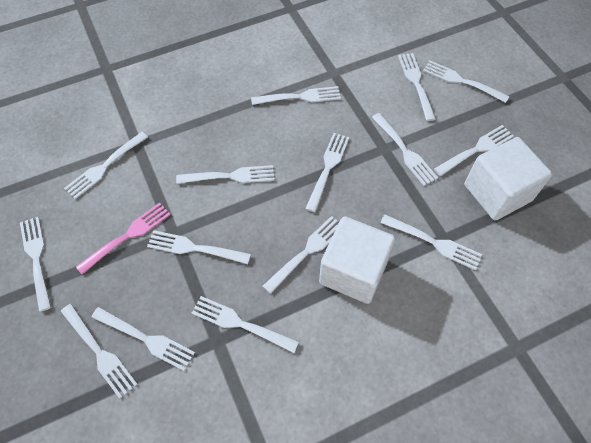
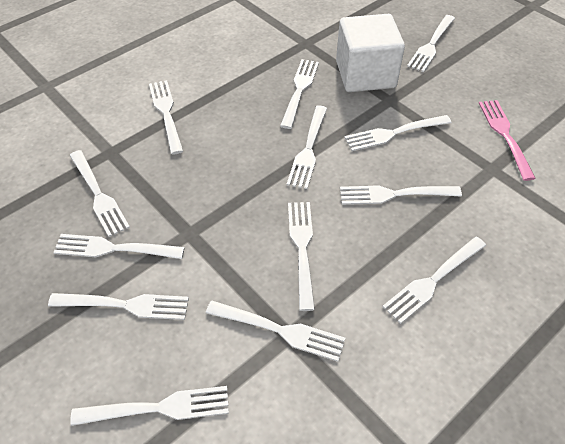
white cube: [319,216,396,304] [464,137,552,221] = 2 -> [336,14,405,92] = 1
white fork: [20,217,52,312] [61,304,137,399] [64,132,148,199] [91,307,195,371] [147,230,251,264] [176,165,274,184] [192,296,299,353] [251,86,341,105] [263,216,339,294] [305,133,350,212] [372,113,438,186] [380,214,482,271] [398,53,436,121] [423,60,509,103] [434,125,514,176] = 15 -> [48,293,189,320] [53,234,185,259] [69,150,130,237] [70,386,229,426] [149,80,183,155] [206,300,345,362] [280,59,319,129] [287,105,327,189] [288,202,315,311] [340,185,462,205] [344,115,452,151] [382,237,486,324] [407,15,455,72] = 13

